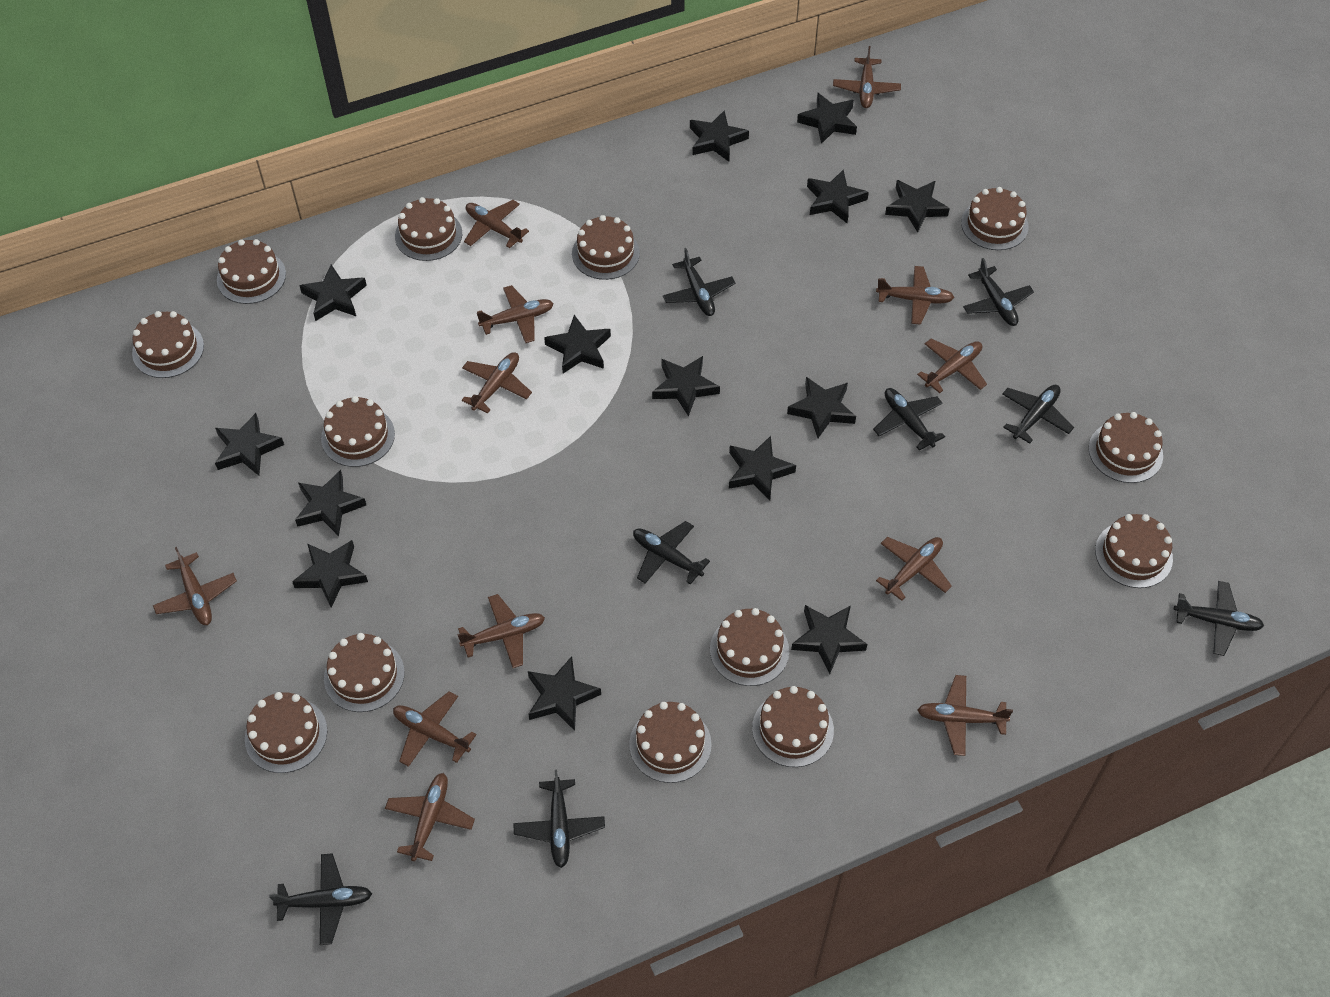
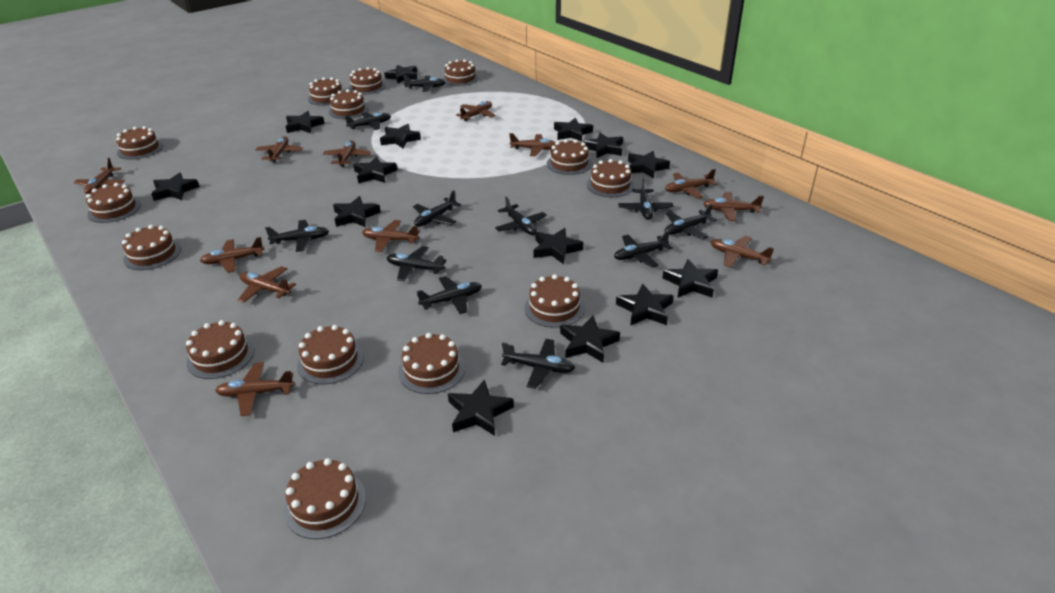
black plane: [269,853,372,945] [513,770,605,868] [633,521,710,585] [663,248,735,316] [873,388,945,451] [963,258,1034,326] [1002,385,1074,444] [1174,581,1264,656] = 8 -> [265,220,329,252] [345,112,391,130] [387,246,447,281] [403,75,446,92] [413,190,461,227] [417,276,482,314] [495,196,547,235] [501,339,575,389] [614,231,673,267] [618,179,673,220] [665,204,717,239] = 11
brown cake: [132,311,204,378] [217,239,286,304] [245,692,327,773] [321,396,395,467] [324,633,405,712] [395,197,462,261] [572,215,640,280] [629,702,712,783] [710,608,789,686] [752,686,834,767] [961,187,1029,250] [1089,412,1163,483] [1095,514,1173,588] = 13 -> [86,183,141,223] [116,126,163,160] [122,225,181,270] [186,320,255,379] [284,458,366,539] [297,325,364,384] [308,77,343,106] [329,89,369,119] [348,67,386,95] [398,333,465,394] [443,59,479,86] [524,274,585,328] [547,139,592,175] [587,159,635,197] = 14

